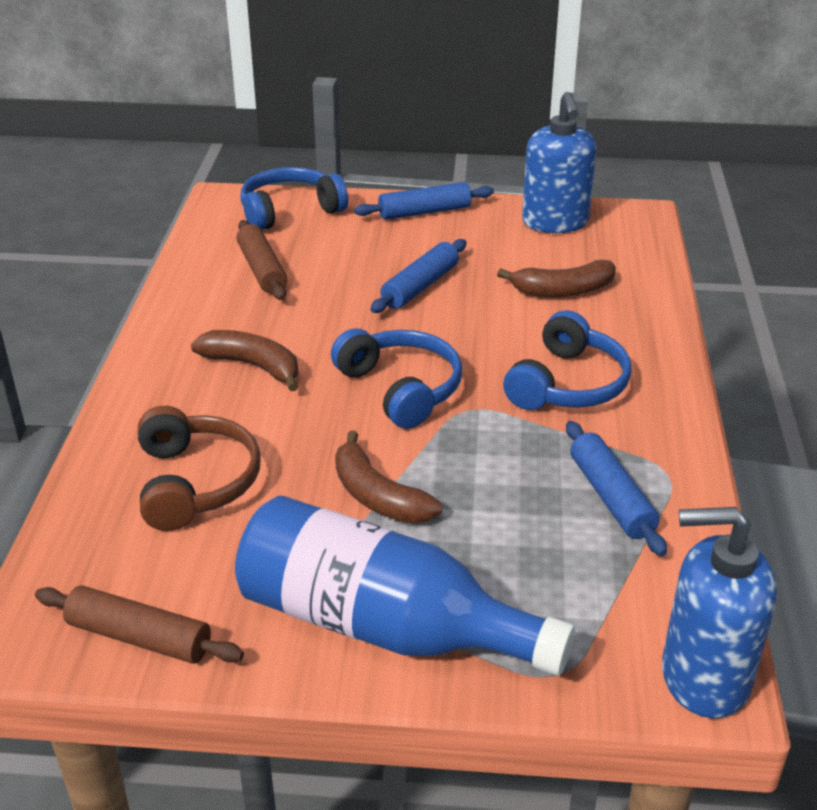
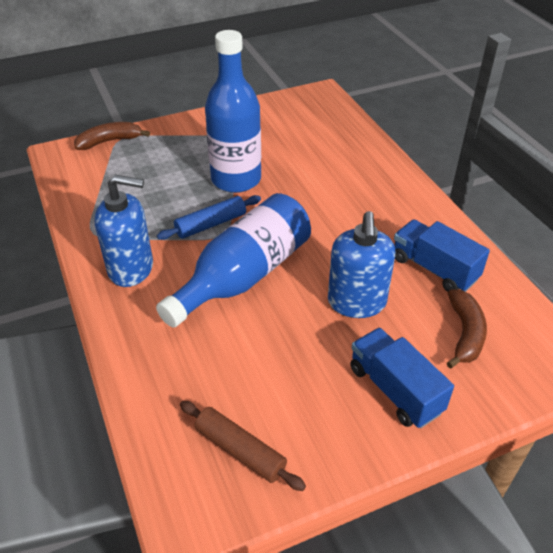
blue bottle: [235,496,575,676] = 1 -> [156,193,311,328] [205,30,261,193] = 2
blue headphones: [240,167,348,230] [331,328,462,429] [503,310,632,410] = 3 -> none = 0
blue rolling pin: [354,182,494,220] [370,239,467,313] [566,421,667,556] = 3 -> [157,195,261,240] = 1
blue truck: none = 0 -> [350,328,454,428] [394,220,490,292] = 2
brown banana: [191,330,299,391] [335,431,442,524] [497,260,616,297] = 3 -> [74,122,150,150] [447,289,487,369] = 2
brown headphones: [138,406,261,531] = 1 -> none = 0
brown rolling pin: [35,585,244,664] [237,220,287,300] = 2 -> [180,401,306,491] = 1

